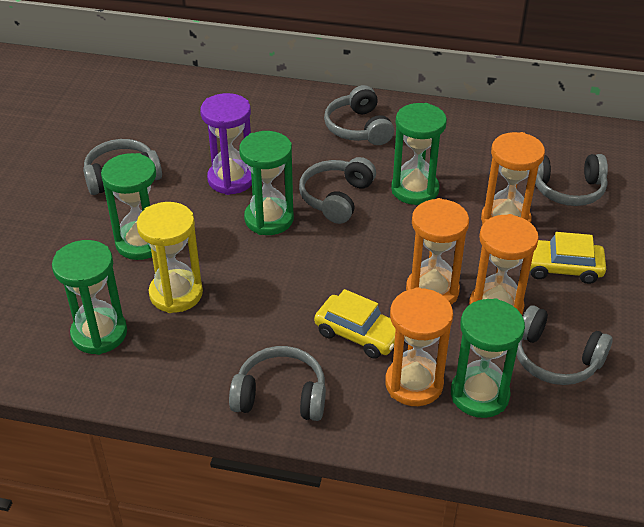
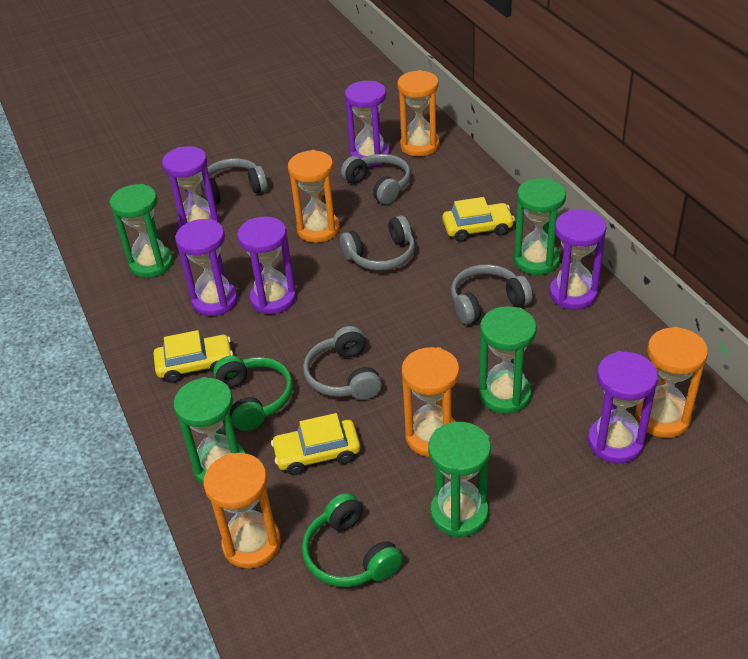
green headphones: none = 0 -> [213,356,293,431] [302,493,403,587] = 2
grey headphones: [83,139,162,195] [229,346,326,421] [299,157,376,224] [324,85,394,145] [516,305,612,385] [535,154,608,206] = 6 -> [200,158,268,204] [303,326,382,400] [340,215,415,271] [341,154,411,205] [451,264,533,325] = 5
orange hourglass: [385,287,453,406] [406,198,469,305] [469,214,539,314] [481,132,545,225] = 4 -> [204,453,281,569] [288,150,340,243] [398,70,440,156] [402,347,460,457] [635,327,708,438] = 5
purple hourglass: [200,93,252,195] = 1 -> [162,146,220,229] [175,219,238,316] [237,217,296,314] [345,81,390,167] [549,210,606,310] [588,351,658,463] = 6
yellow car: [314,289,396,359] [530,232,606,284] = 2 -> [154,330,233,383] [271,413,360,475] [442,197,515,242] = 3
yellow hourglass: [137,202,203,313] = 1 -> none = 0

